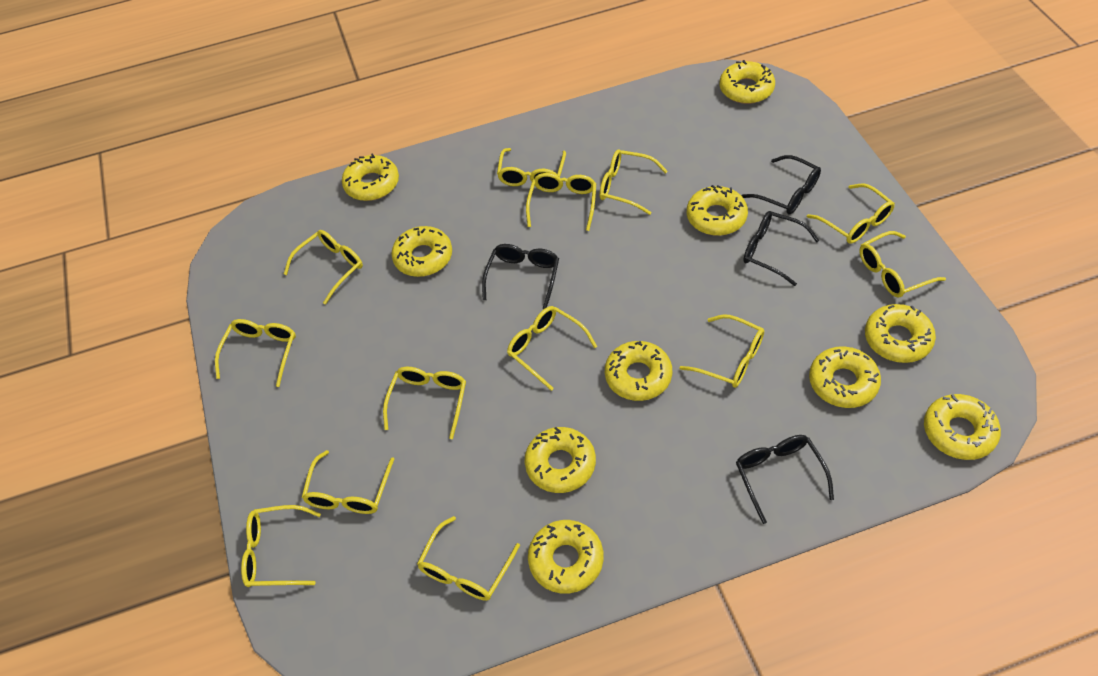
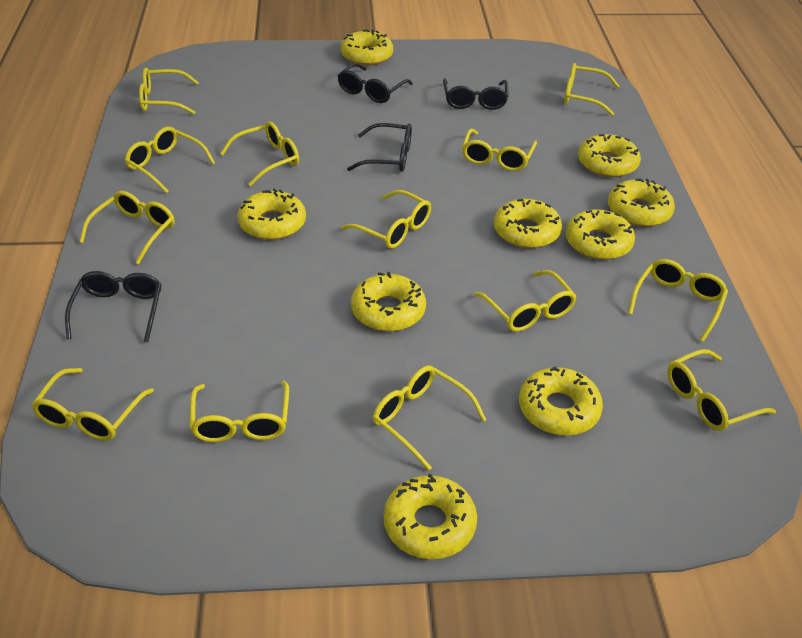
yellow donut: [342,153,399,201] [391,226,452,277] [525,427,596,493] [528,520,604,594] [605,341,672,401] [687,185,748,236] [719,60,775,104] [809,346,881,408] [865,304,936,363] [924,394,1001,460] = 10 -> [237,189,306,240] [340,29,393,65] [351,272,426,331] [384,474,477,559] [494,199,562,248] [519,366,603,436] [565,209,635,260] [578,134,641,177] [608,178,675,227] = 9

